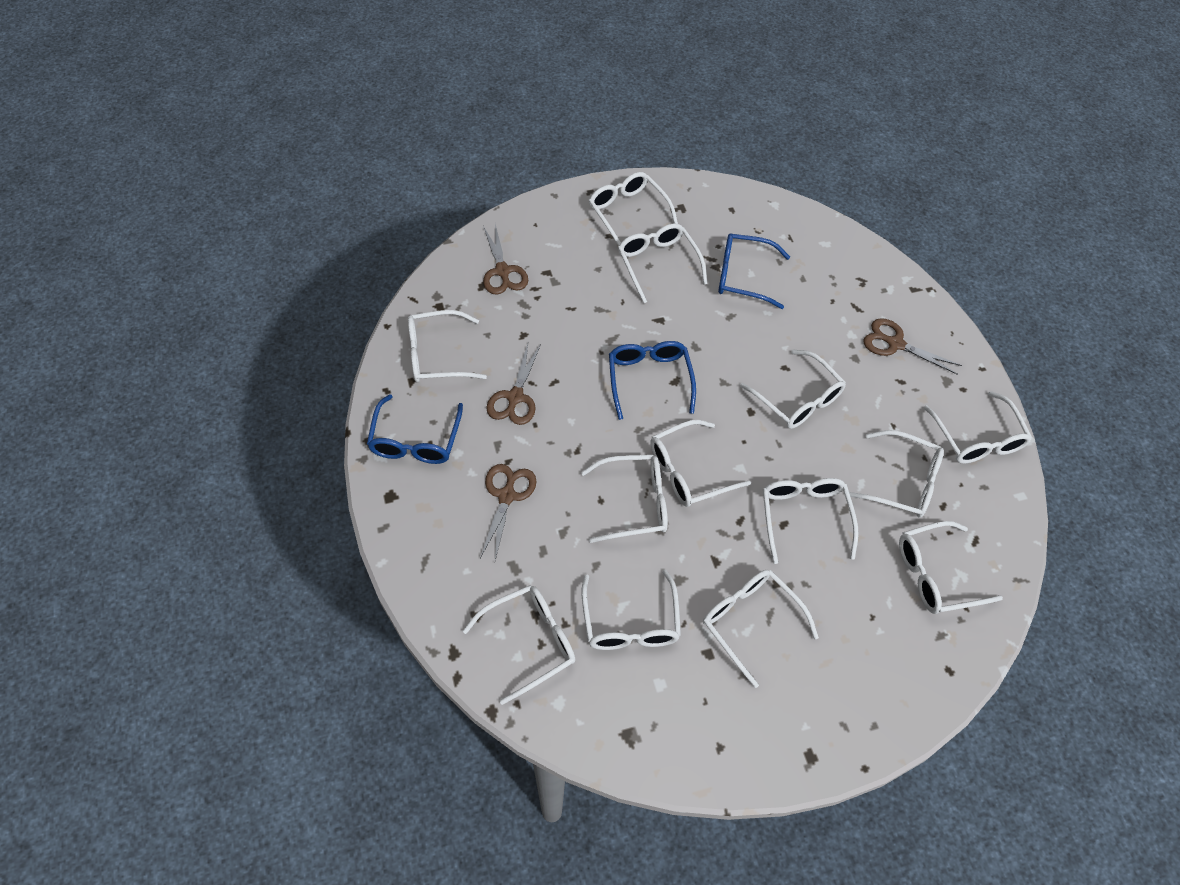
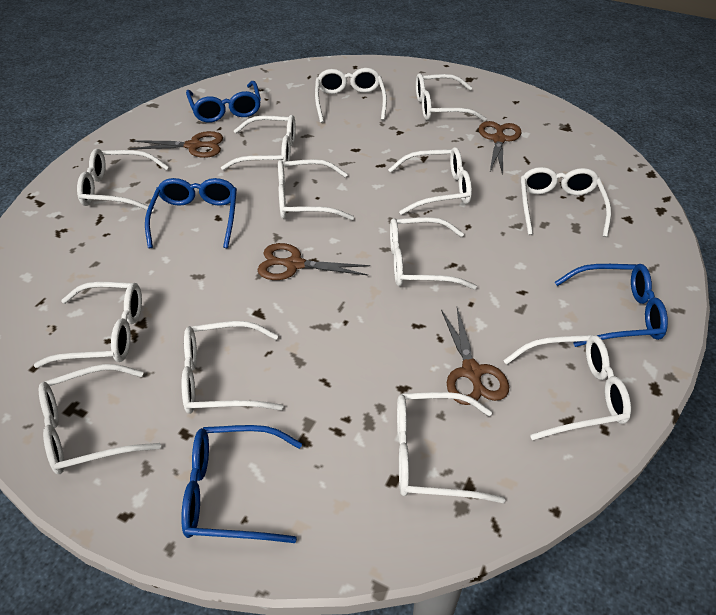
blue glasses: [367,394,463,464] [609,341,696,420] [718,234,790,309] = 3 -> [145,178,237,248] [181,425,302,543] [186,81,261,123] [555,264,668,347] = 4

